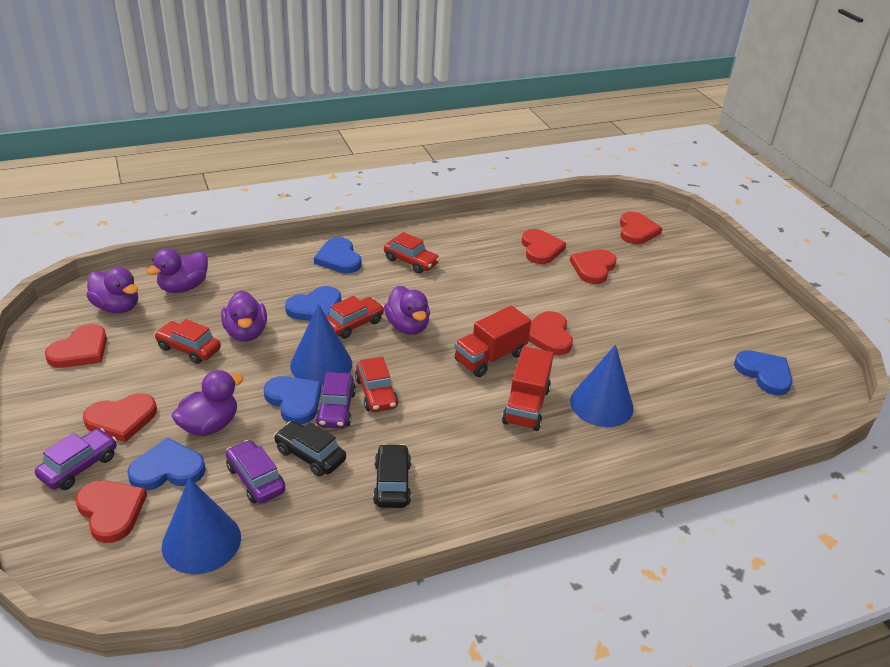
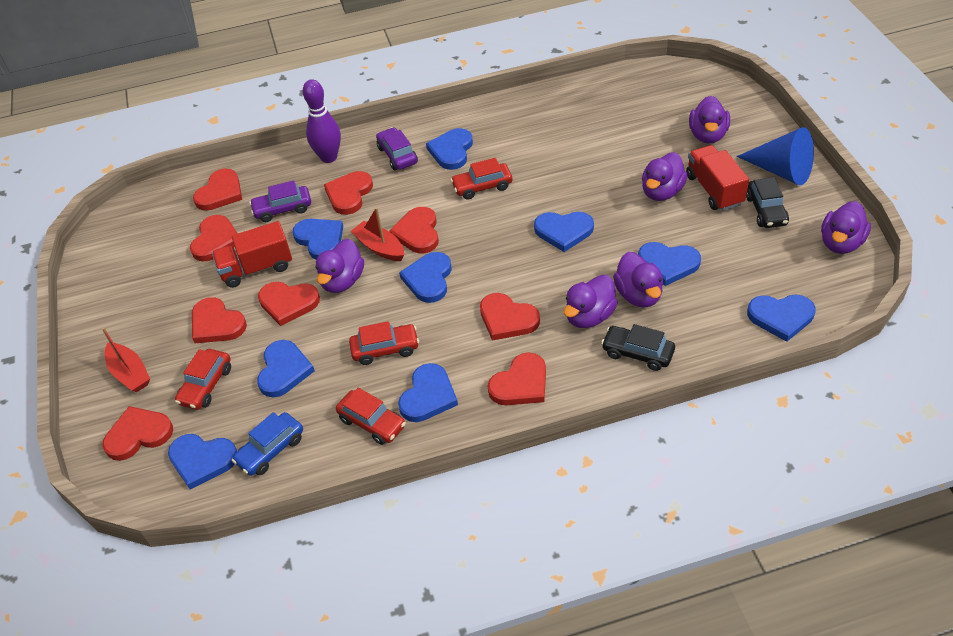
blue car: none = 0 -> [232,412,303,476] = 1
blue cone: [161,478,241,574] [290,304,352,385] [570,345,634,427] = 3 -> [737,127,814,185] = 1
blue heart: [127,438,206,491] [264,376,322,424] [285,286,341,321] [314,237,362,273] [734,350,792,395] = 5 -> [168,434,237,489] [257,340,315,397] [293,219,343,260] [398,363,458,422] [399,252,452,303] [426,128,473,170] [534,212,594,252] [638,242,701,286] [747,295,815,342] = 9
purple bowling pin: none = 0 -> [303,79,341,163] = 1
purple car: [35,428,117,490] [226,440,285,504] [316,372,356,428] = 3 -> [249,180,311,222] [376,127,418,170] = 2
purple duck: [87,267,138,313] [146,248,208,293] [172,370,244,436] [221,291,267,342] [384,286,430,335] = 5 -> [316,239,364,293] [563,275,618,328] [613,252,663,307] [642,152,688,201] [689,96,730,144] [821,201,871,254] = 6
red boat: none = 0 -> [102,327,150,392] [351,207,404,261] = 2
red heart: [45,324,107,368] [75,480,147,543] [83,393,157,442] [522,229,566,264] [529,311,573,355] [570,249,617,284] [620,212,663,244] = 7 -> [103,406,173,461] [190,215,238,262] [192,297,247,343] [193,168,242,211] [258,282,320,326] [324,171,373,215] [389,207,439,254] [480,293,540,341] [488,352,546,405] = 9

